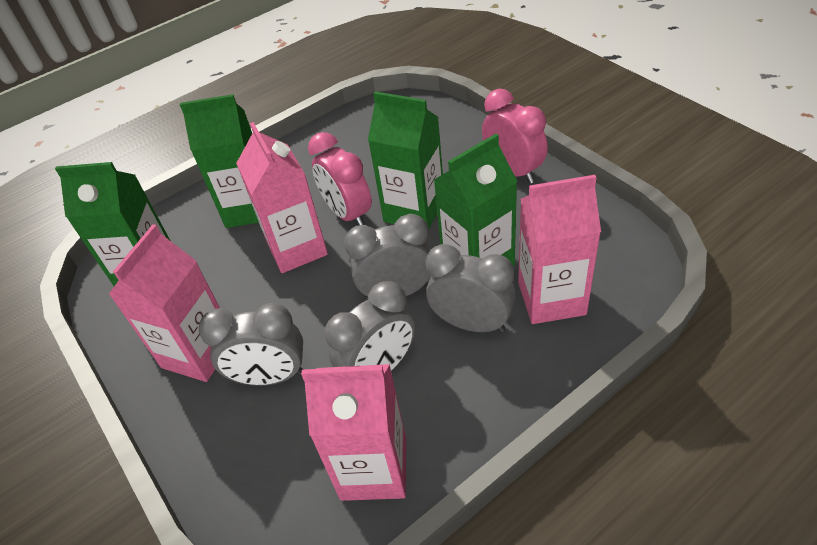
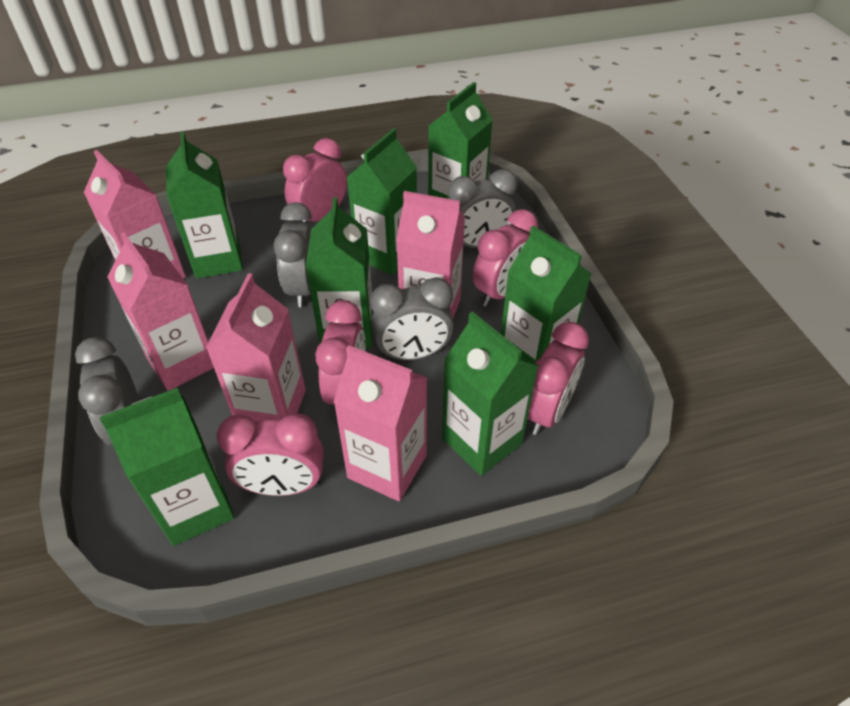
green carton: [55,162,170,286] [180,94,259,228] [368,91,443,230] [434,134,518,266] = 4 -> [100,387,235,546] [166,132,243,278] [305,197,373,348] [347,128,417,275] [428,82,493,199] [442,311,538,476] [501,226,591,363] = 7
pink carton: [109,224,220,382] [236,122,328,273] [301,364,406,501] [518,175,601,324] = 4 -> [84,150,186,279] [107,232,214,391] [206,273,306,422] [333,345,427,501] [396,191,465,318] = 5
pink clock: [308,132,372,226] [482,89,548,184] = 2 -> [217,413,324,496] [283,138,347,222] [315,300,366,405] [473,209,538,307] [528,322,589,435] = 5

